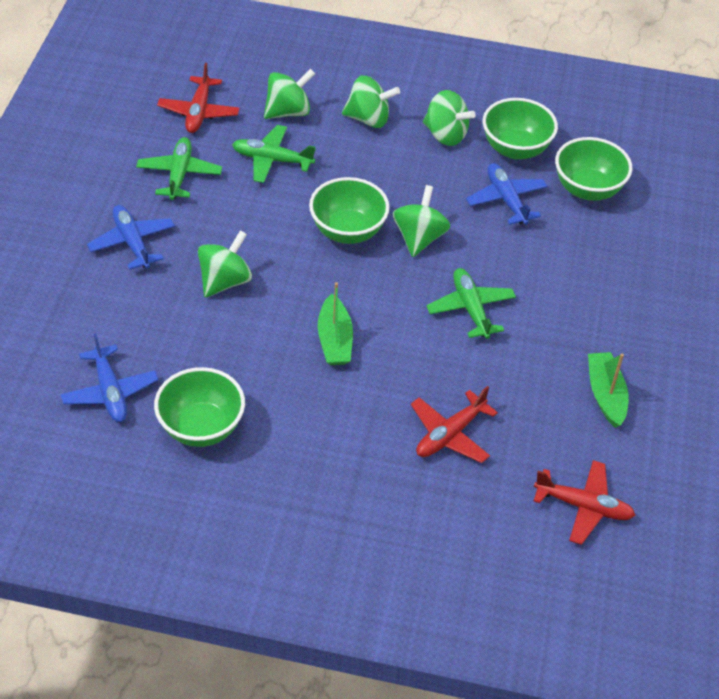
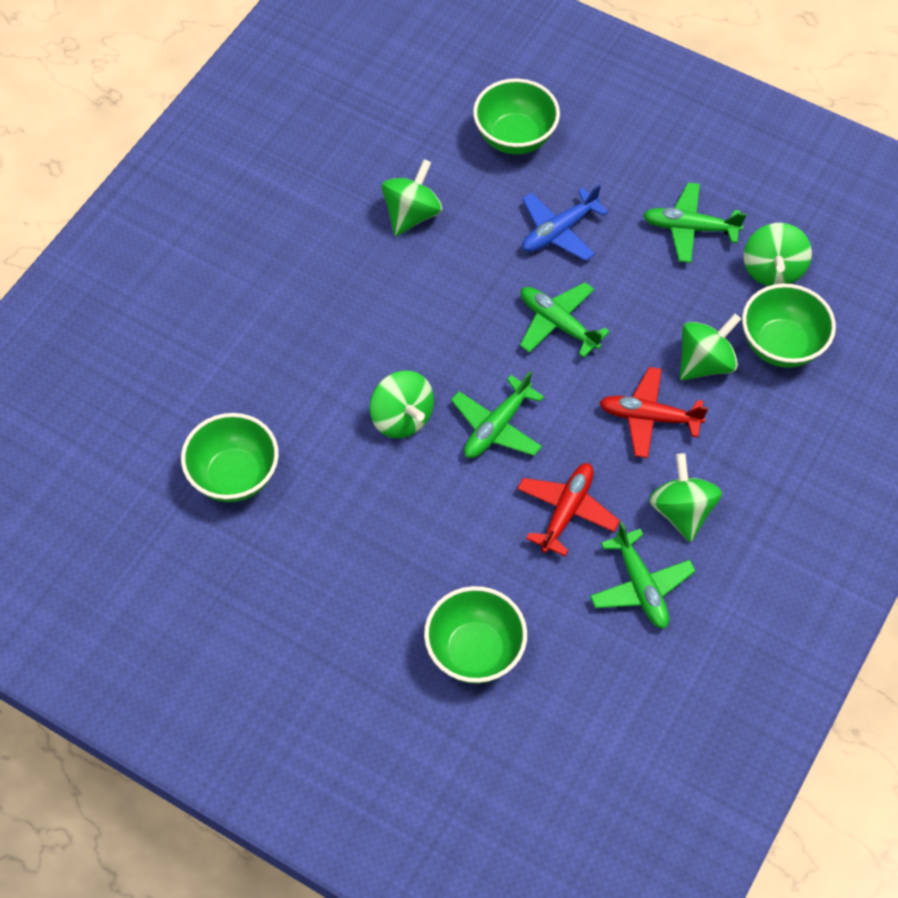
blue plane: [60,334,159,422] [87,205,175,270] [466,163,548,225] = 3 -> [522,184,608,261] = 1
green boat: [318,282,353,365] [588,352,629,428] = 2 -> none = 0
green plane: [136,137,222,200] [232,125,316,183] [426,268,516,339] = 3 -> [451,371,544,458] [520,282,610,358] [590,522,696,629] [643,182,746,263] = 4
red plane: [157,63,240,133] [411,386,498,463] [534,460,635,545] = 3 -> [517,463,620,556] [599,367,708,458] = 2

